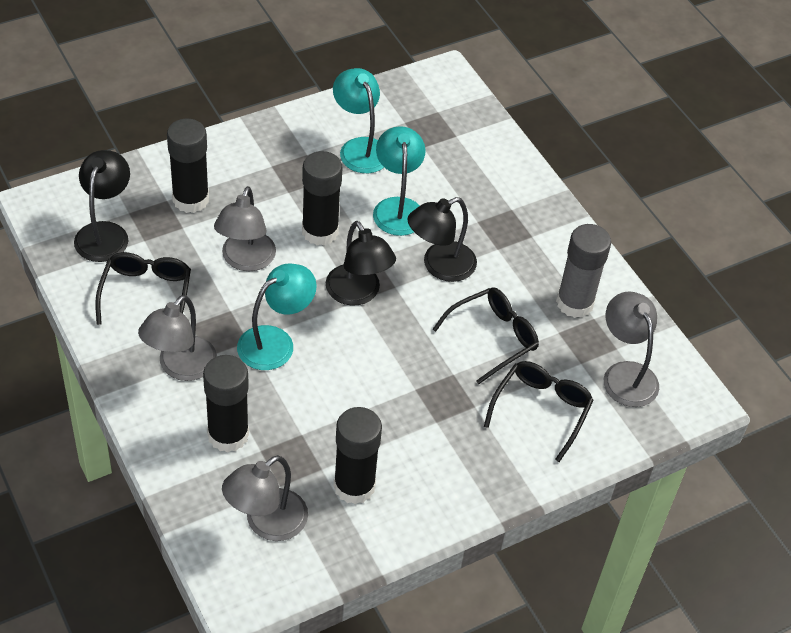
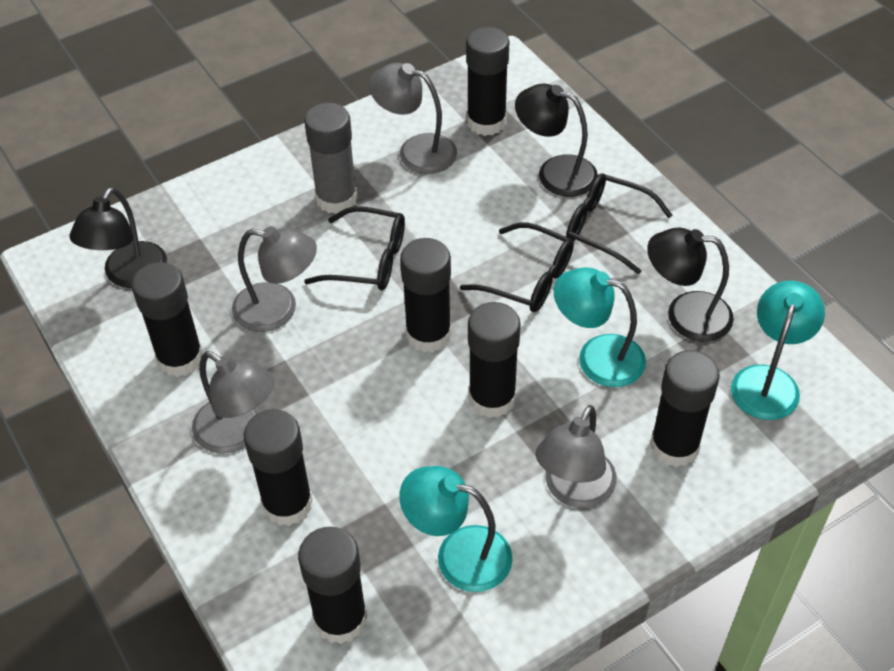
black glue stick: [167,118,209,213] [203,355,249,452] [302,151,343,245] [333,407,382,504] = 4 -> [132,262,203,377] [244,409,313,526] [298,527,367,644] [400,238,451,353] [466,27,509,136] [468,302,521,418] [650,350,720,467] = 7

